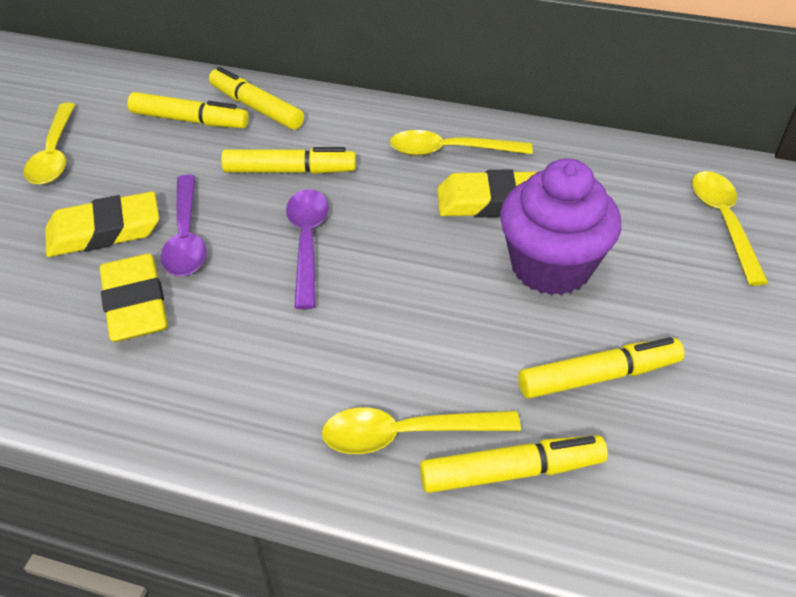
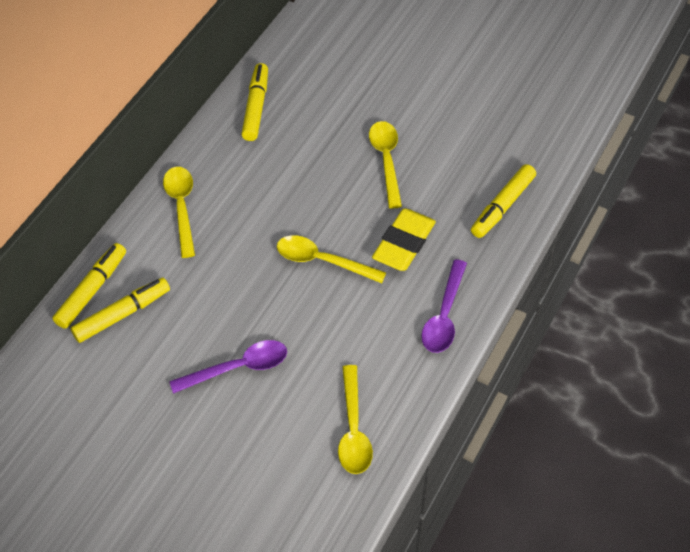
purple cupcake: [500,158,621,295] = 1 -> none = 0
yellow eraser: [45,191,159,257] [100,254,168,342] [437,169,537,218] = 3 -> [372,208,436,271] = 1
yellow marker: [128,92,249,128] [209,67,304,130] [221,147,356,174] [420,435,608,493] [518,337,685,399] = 5 -> [53,243,126,329] [70,278,170,343] [241,63,268,141] [471,164,536,238] = 4

